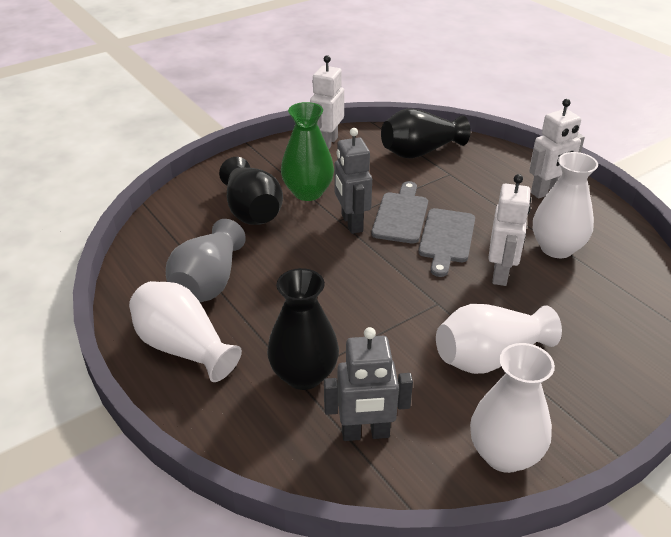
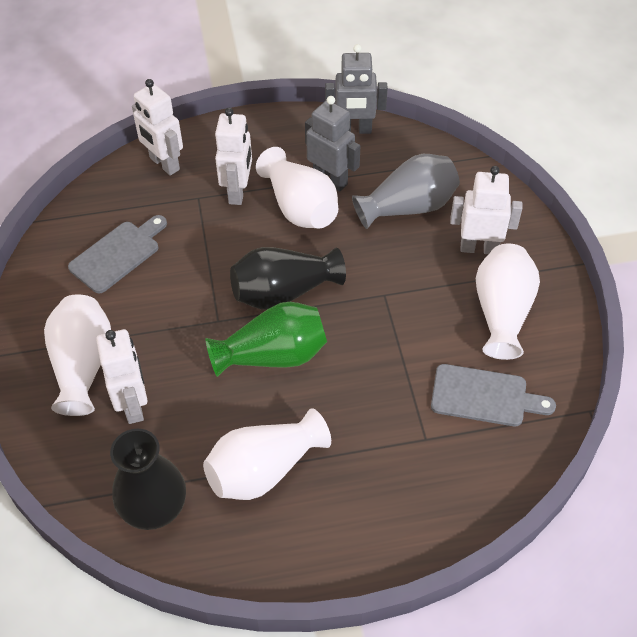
black vase: [219,157,283,225] [267,268,339,390] [381,108,471,159] = 3 -> [110,429,186,530] [230,247,346,310] = 2
white robot: [310,55,344,149] [488,174,531,286] [529,99,585,199] = 3 -> [96,329,147,424] [132,79,183,176] [215,108,252,205] [450,166,523,254] = 4

